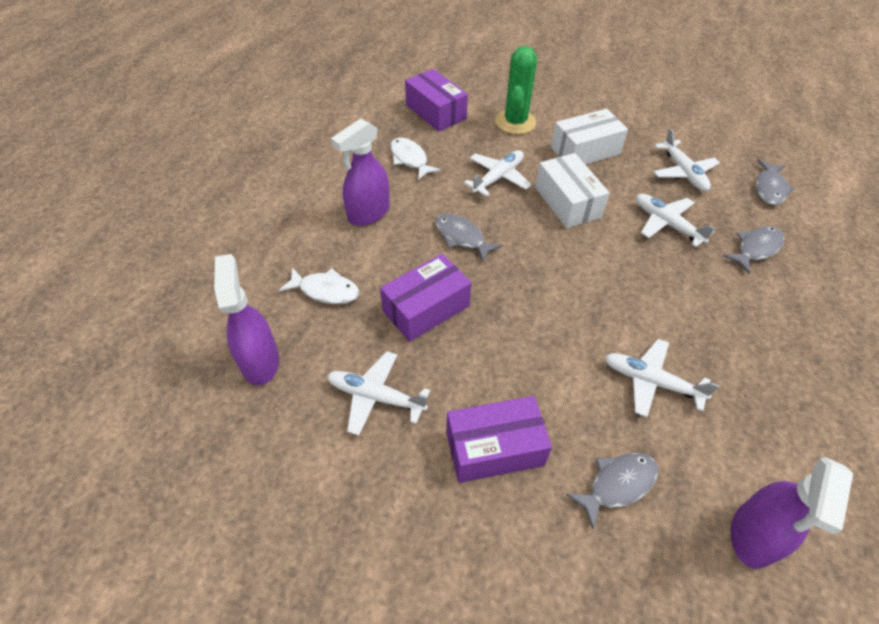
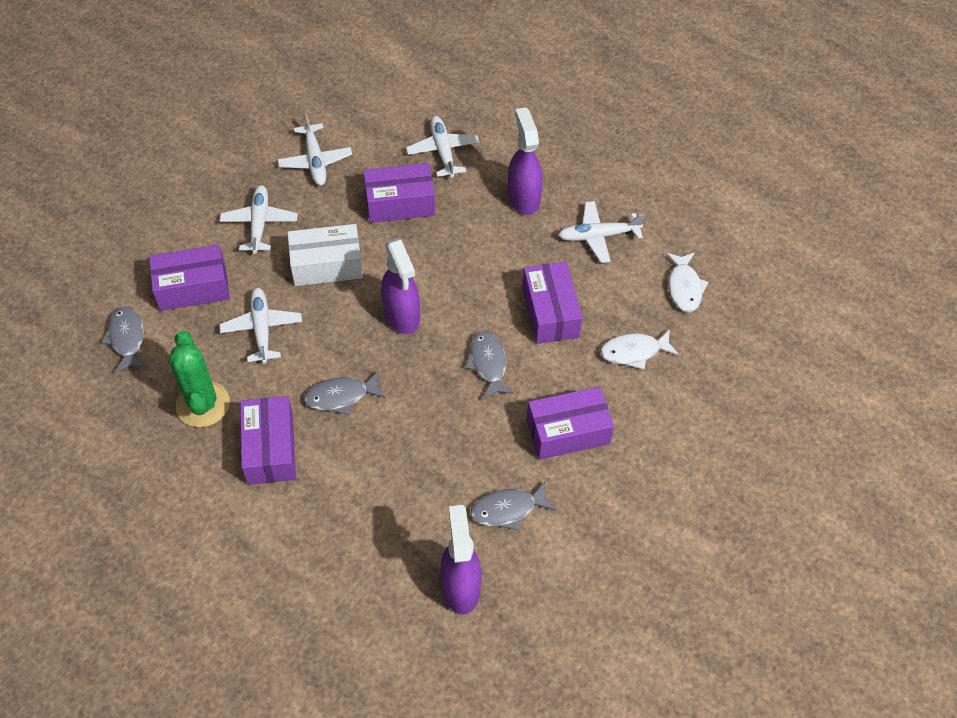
purple box: [380,254,472,342] [405,69,468,132] [446,396,552,483] = 3 -> [149,245,230,311] [240,396,296,485] [363,163,435,223] [522,262,583,344] [526,387,614,460] = 5
white box: [535,153,610,228] [551,109,628,165] = 2 -> [287,224,363,286] = 1

